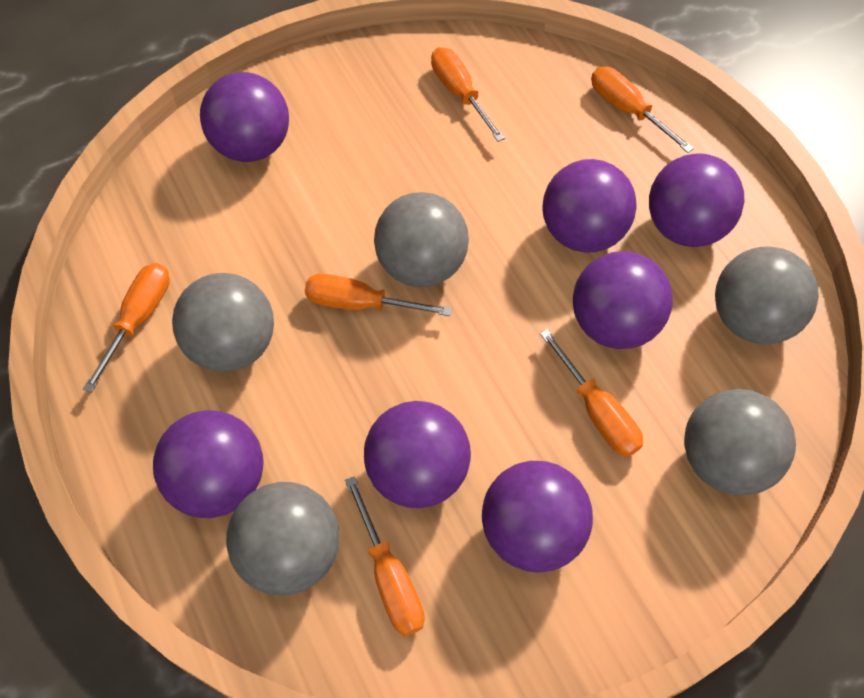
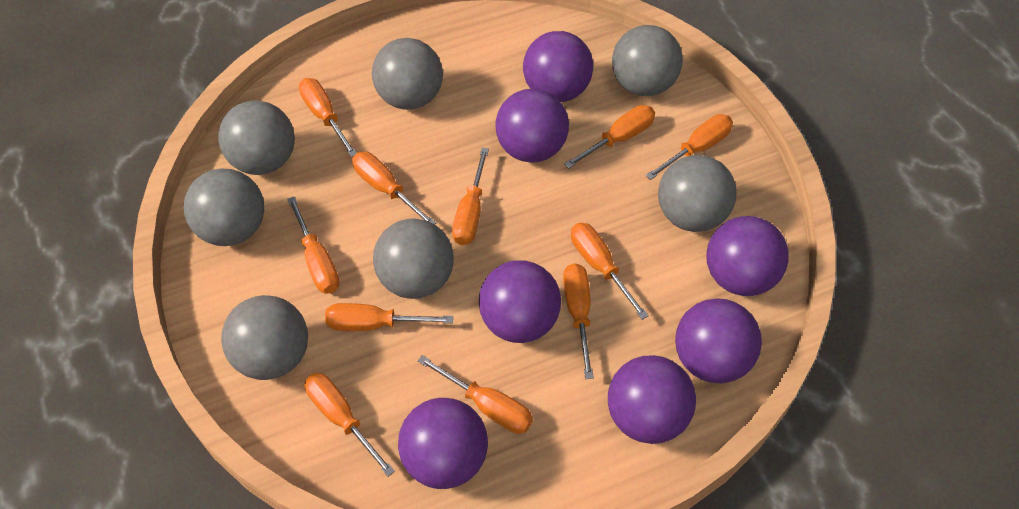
grey ball: [172,273,274,372] [226,482,339,595] [374,192,469,287] [684,389,796,496] [715,247,819,344] = 5 -> [183,169,264,246] [219,100,295,175] [221,295,308,380] [372,38,443,110] [373,218,454,299] [612,25,683,96] [658,155,737,232] = 7
orange screwdriver: [83,263,170,393] [305,274,452,316] [345,476,425,636] [431,47,505,142] [540,329,643,457] [591,67,694,153] = 6 -> [287,197,339,294] [299,78,357,157] [305,373,395,477] [325,303,453,331] [352,152,436,224] [418,355,533,434] [452,147,489,245] [563,263,594,379] [564,105,655,169] [571,223,649,320] [645,114,733,180] = 11

